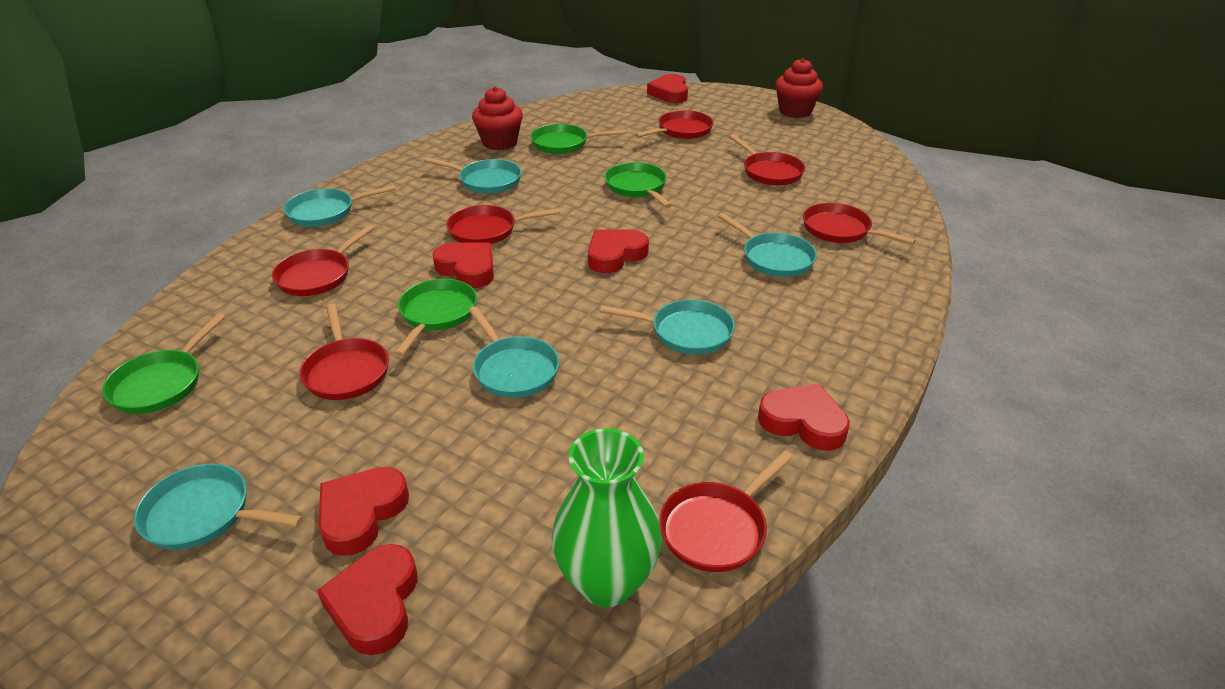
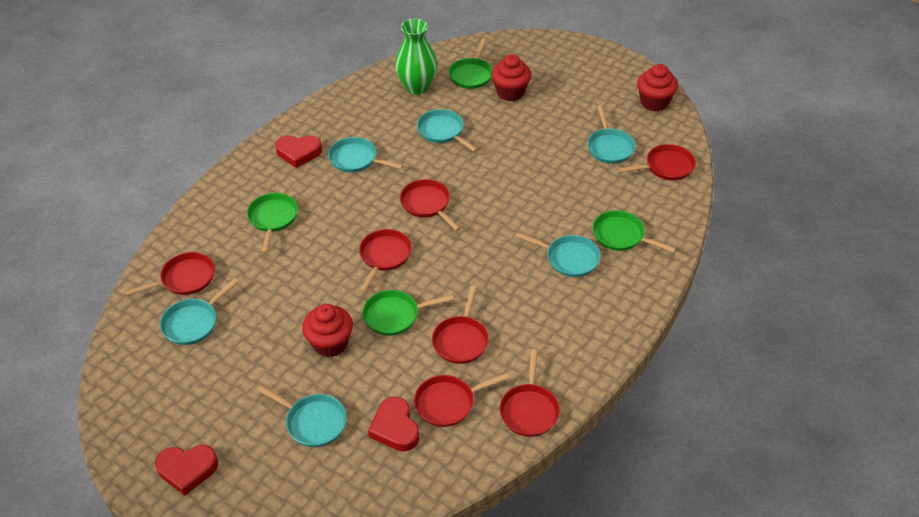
red cupcake: [472,87,523,150] [775,58,823,118] = 2 -> [302,304,353,357] [491,54,531,101] [637,64,678,111] = 3
red heart: [317,544,418,655] [319,467,409,556] [432,242,494,288] [588,229,649,273] [647,74,688,103] [758,383,850,451] = 6 -> [155,445,218,496] [275,135,322,168] [368,397,420,451] = 3

